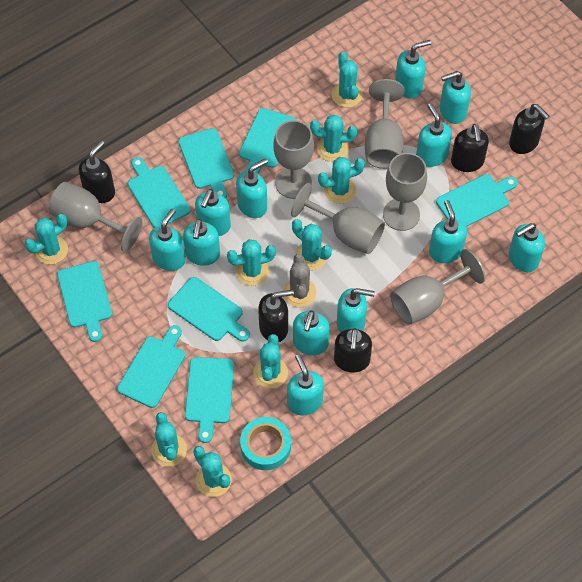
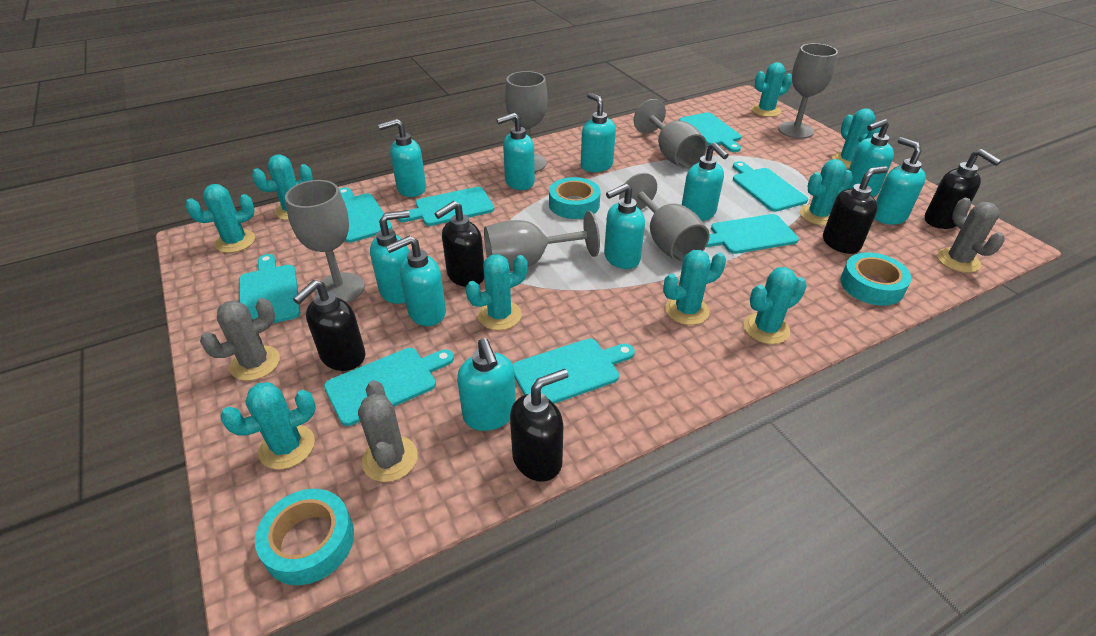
grey cactus: [283,254,317,307] = 1 -> [200,298,280,381] [358,380,418,482] [937,198,1005,273] = 3
turquoise soap dispenser: [149,208,186,271] [183,219,220,266] [195,189,231,236] [236,158,268,218] [287,354,324,416] [293,310,330,355] [337,288,375,333] [395,40,431,98] [416,103,452,167] [429,200,467,263] [440,71,471,124] [509,223,545,272] = 12 -> [370,210,410,304] [378,119,426,197] [386,236,446,326] [457,338,516,431] [496,113,535,190] [581,93,616,172] [604,184,645,269] [682,142,729,221] [848,119,894,197] [874,137,926,225] = 10
turquoise tape: [240,417,291,470] = 1 -> [255,489,354,585] [549,177,601,219] [840,252,911,306] = 3

